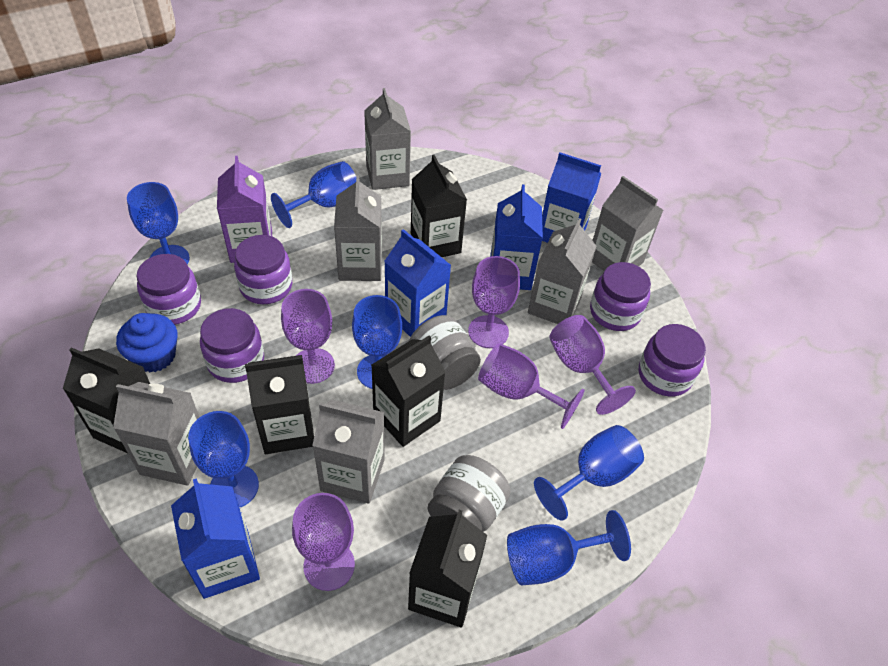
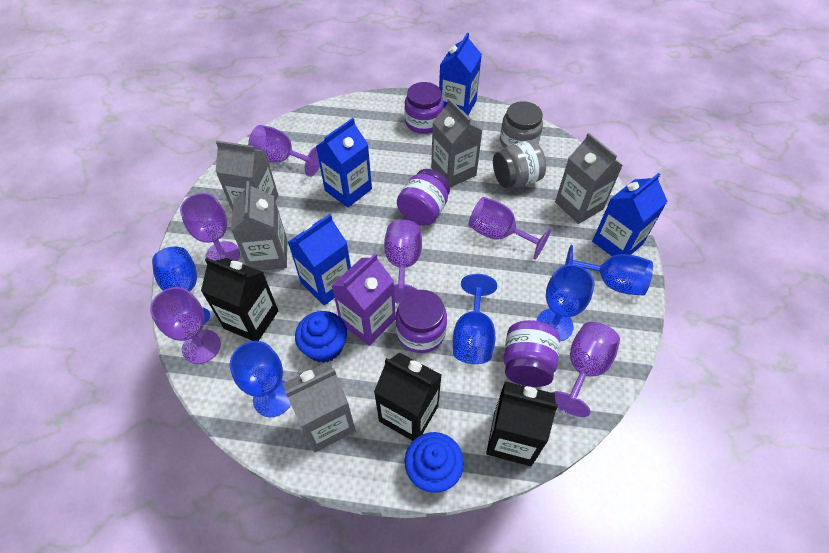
black carton: [63,347,150,453] [245,355,314,454] [371,336,446,447] [408,510,487,628] [411,155,467,257] = 5 -> [201,258,278,341] [374,352,442,441] [486,381,558,466] = 3
blue cupcake: [116,313,178,372] = 1 -> [295,311,347,363] [405,432,464,493] = 2
blue goblet: [127,182,190,264] [188,411,259,507] [271,161,356,228] [352,295,402,389] [507,510,631,585] [534,425,644,521] = 6 -> [152,246,210,324] [230,341,291,417] [453,274,497,364] [536,264,594,341] [565,245,653,296] = 5
grey carton: [113,382,200,486] [312,399,385,504] [334,175,382,281] [364,88,411,190] [528,218,597,324] [592,176,663,271] = 6 -> [216,141,278,212] [231,181,287,271] [282,362,356,452] [431,98,483,188] [555,133,623,224] = 5
purple goblet: [281,289,335,384] [292,493,355,591] [468,256,520,348] [478,343,585,429] [549,315,636,415] = 5 -> [150,287,221,364] [180,193,240,261] [248,125,320,177] [384,220,422,304] [469,197,551,260] [552,322,620,417] = 6
purple jar: [137,254,201,325] [200,308,264,383] [234,235,292,304] [590,262,651,331] [639,324,706,397] = 5 -> [395,290,447,353] [397,169,450,226] [404,82,444,134] [504,320,560,387] = 4

